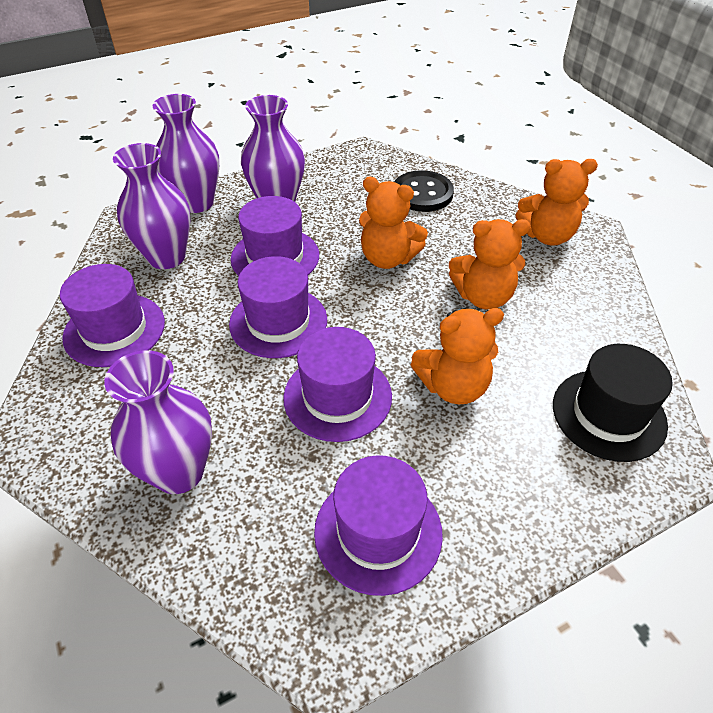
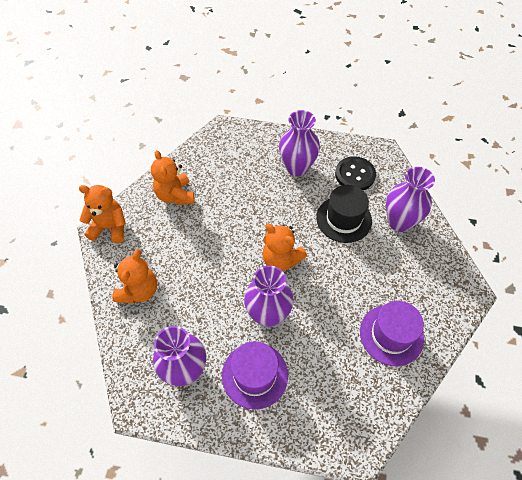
purple hat: [60,264,165,367] [229,256,327,358] [231,196,319,276] [283,327,392,442] [314,455,443,596] = 5 -> [222,341,288,410] [360,301,424,366] = 2

